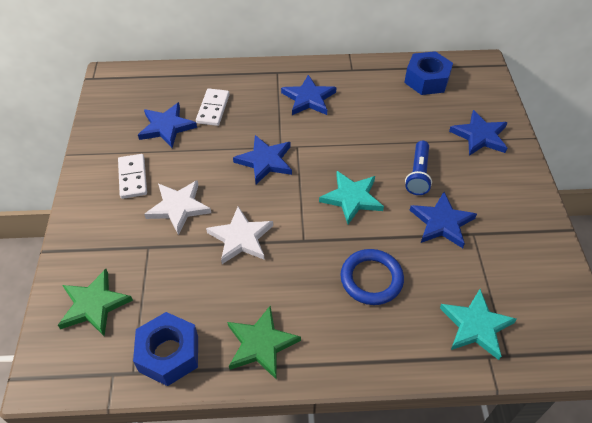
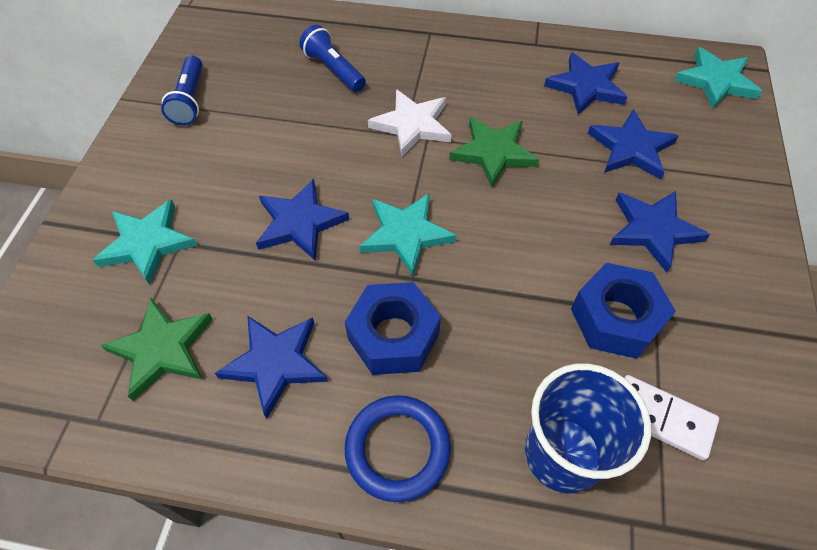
blue cup: none = 0 -> [525,363,651,494] = 1
blue flashlight: [405,141,432,195] = 1 -> [161,56,203,126] [300,25,366,92] = 2
turquoise star: [319,171,384,224] [440,289,517,360] = 2 -> [93,199,198,285] [359,193,457,276] [674,47,762,109] = 3
white domino: [118,154,147,199] [196,88,230,126] = 2 -> [624,375,719,460] = 1
white star: [144,180,211,235] [206,206,273,264] = 2 -> [368,89,452,157] = 1

